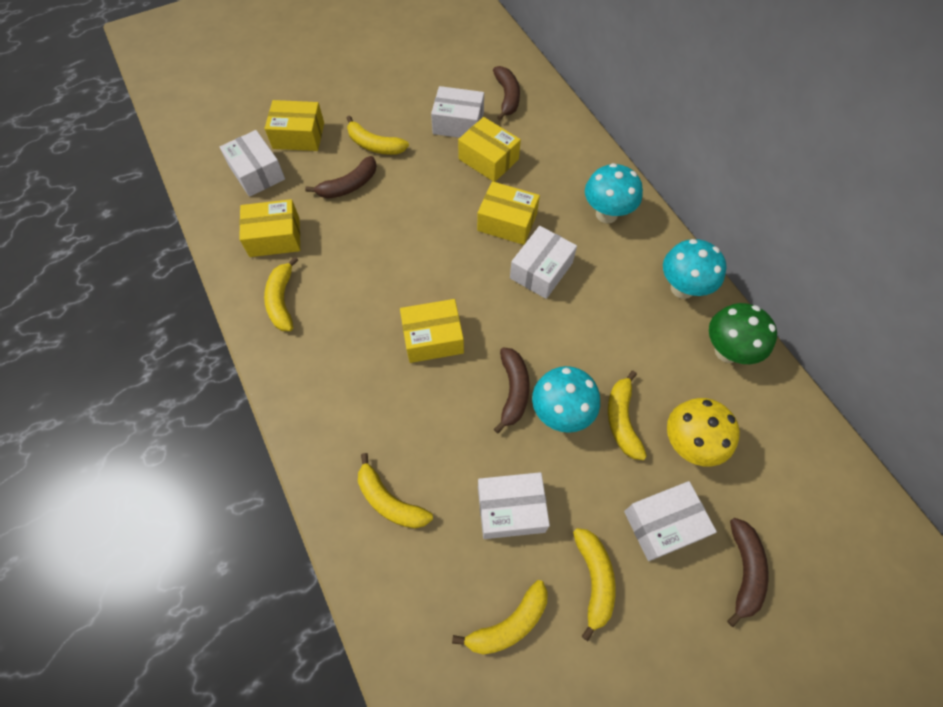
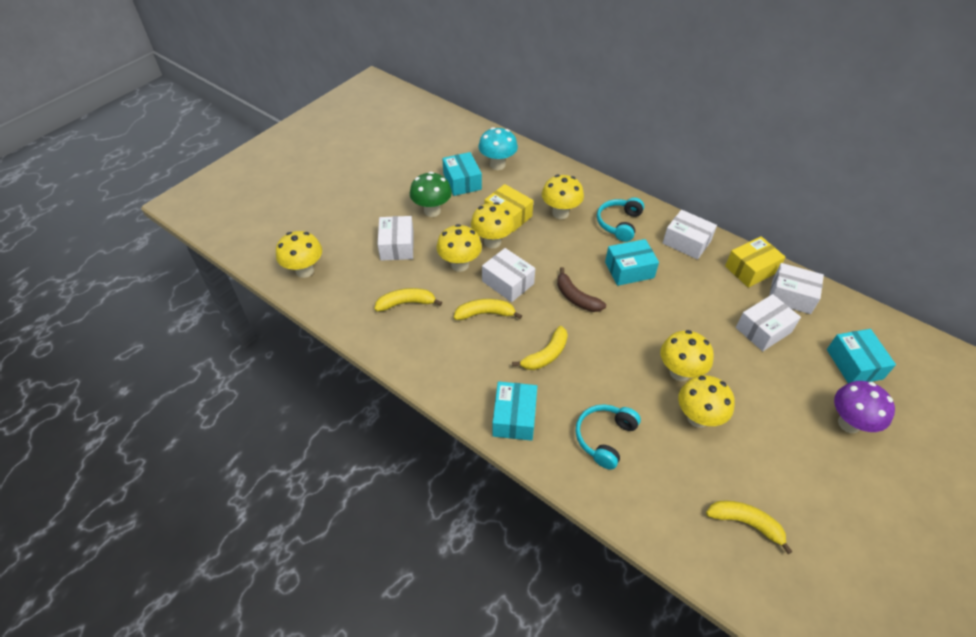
brown banana: [305,156,376,199] [493,66,520,120] [494,347,530,434] [727,518,768,627] = 4 -> [557,267,606,312] = 1
purple mushroom: none = 0 -> [834,381,895,433] = 1
turquoise box: none = 0 -> [442,152,482,196] [492,381,537,441] [605,239,659,286] [827,329,896,383] = 4
turquoise headphones: none = 0 -> [575,404,641,470] [597,197,644,242] = 2
turquoise mushroom: [532,366,600,433] [585,163,643,224] [663,239,726,299] = 3 -> [478,127,518,170] = 1
yellow banana: [264,257,298,331] [347,116,409,155] [358,453,433,528] [452,580,547,654] [573,528,615,641] [608,371,647,460] = 6 -> [374,288,442,311] [454,299,522,320] [512,326,568,370] [706,501,793,554] = 4
yellow box: [239,199,300,257] [265,100,324,151] [400,299,464,363] [458,117,521,182] [477,181,540,245] = 5 -> [485,184,533,232] [725,236,785,288] = 2
yellow mushroom: [667,398,740,467] = 1 -> [276,231,322,278] [437,224,482,272] [471,202,515,248] [542,175,584,219] [661,330,714,381] [678,375,735,428] = 6

